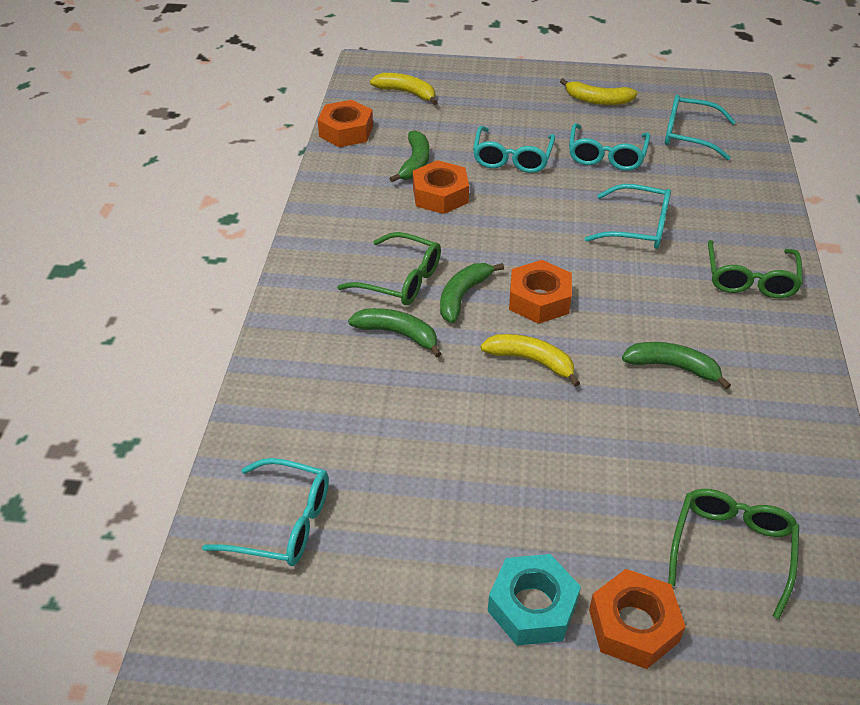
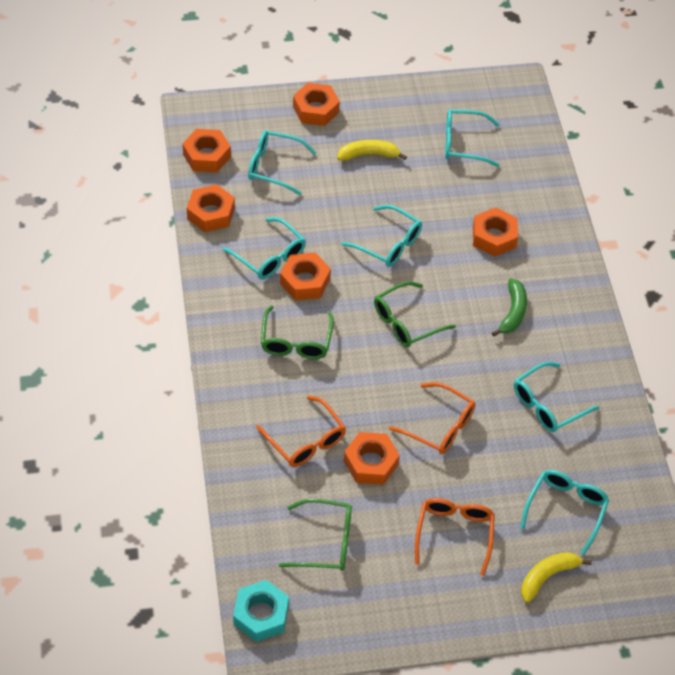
green banana: [348,308,441,357] [389,130,429,182] [440,263,504,323] [622,342,731,389] = 4 -> [492,278,527,337] = 1
orange glasses: none = 0 -> [256,396,346,467] [389,382,475,454] [415,498,495,576] = 3
orange nut: [318,100,373,147] [413,160,469,214] [509,260,572,324] [589,569,686,669] = 4 -> [182,129,231,172] [187,184,235,232] [280,253,331,300] [293,83,340,126] [344,432,400,485] [473,207,518,256] = 6
turquoise glasses: [202,458,329,566] [473,126,555,173] [569,123,650,171] [584,184,671,249] [665,95,736,160] = 5 -> [223,217,306,279] [248,131,317,195] [342,205,422,267] [445,110,500,167] [514,362,599,432] [520,470,609,555] = 6
yellow banana: [370,73,438,105] [481,334,580,387] [560,78,638,105] = 3 -> [337,140,407,161] [521,552,592,603] = 2

